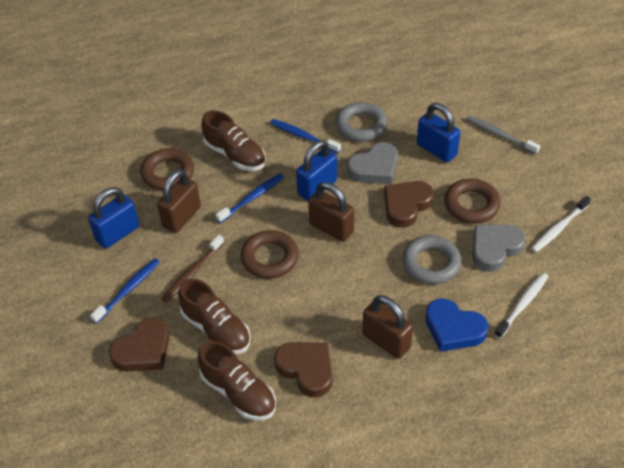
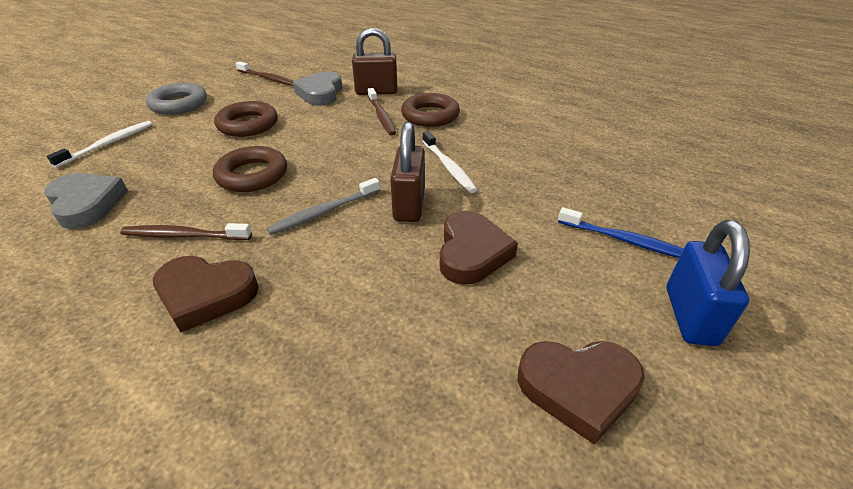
blue heart: [425,298,488,352] = 1 -> none = 0
blue padlock: [88,187,139,249] [296,140,337,201] [417,103,461,163] = 3 -> [667,220,750,346] = 1
blue toothbrush: [90,258,160,324] [216,174,284,223] [270,119,341,153] = 3 -> [558,207,683,258] = 1
brown padlock: [157,169,201,233] [308,182,354,242] [363,295,413,359] = 3 -> [352,28,398,95] [390,122,425,222] = 2
brown shoe: [178,278,251,354] [198,341,276,420] [201,110,266,171] = 3 -> none = 0
brown toothbrush: [161,235,224,303] = 1 -> [120,223,252,240] [236,61,293,86] [368,88,396,136] = 3
grey ring: [336,102,387,142] [402,235,462,284] = 2 -> [146,83,207,114] = 1

